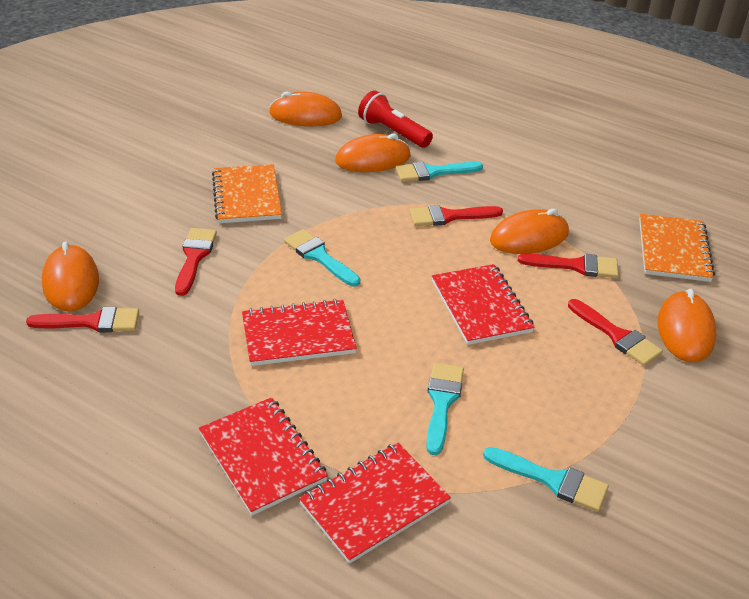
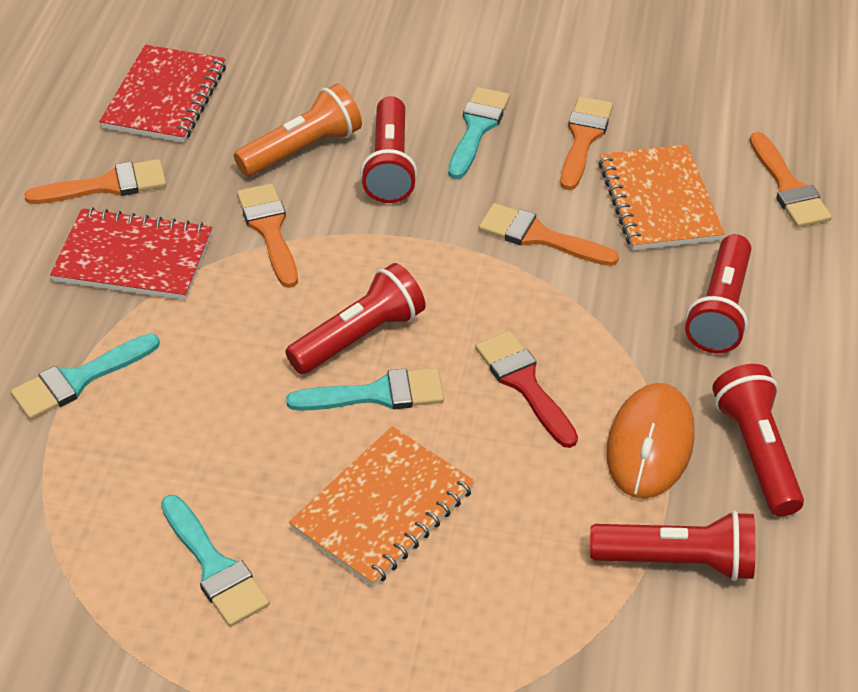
orange brush: none = 0 -> [24,159,167,204] [237,183,298,288] [479,203,619,266] [560,96,613,190] [749,132,832,228] = 5
orange flashlight: none = 0 -> [234,84,362,176] = 1
orange mouse: [42,242,99,311] [269,92,342,126] [335,133,411,172] [490,209,569,254] [657,289,716,362] = 5 -> [606,383,695,499] = 1
red brush: [26,307,139,332] [175,228,217,296] [409,205,503,226] [518,253,619,278] [568,299,663,366] = 5 -> [475,330,578,448] = 1
red flashlight: [358,90,433,148] = 1 -> [285,263,425,374] [360,96,418,203] [590,510,756,581] [685,234,751,353] [712,364,804,517] = 5
red notebook: [199,397,328,515] [242,299,357,366] [299,443,451,564] [432,264,535,345] = 4 -> [50,207,212,300] [99,45,226,143] = 2

